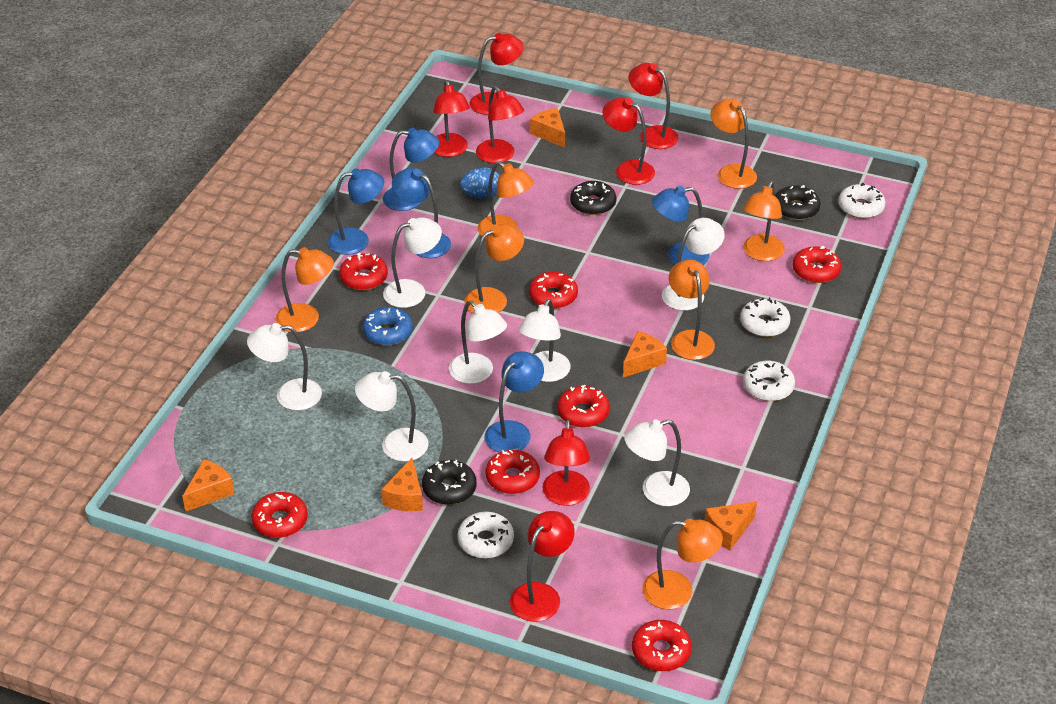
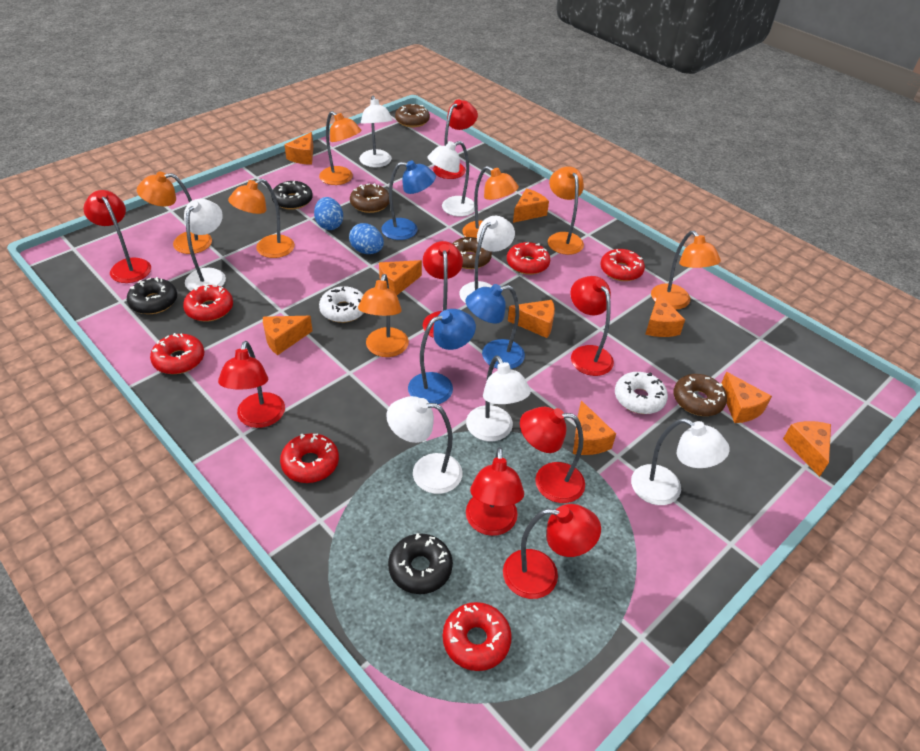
blue donut: [363,307,413,346] = 1 -> none = 0
blue egg: [460,167,499,199] = 1 -> [314,197,343,230] [349,223,384,254] = 2
blue lamp: [328,168,384,255] [383,128,439,211] [392,168,451,258] [485,351,544,452] [652,186,710,265] = 5 -> [381,160,436,240] [408,309,476,404] [466,284,525,369] = 3
brown donut: none = 0 -> [350,183,389,213] [395,104,430,127] [452,237,492,269] [674,374,727,416] = 4
orange cheese: [182,459,235,512] [381,458,423,511] [530,108,565,148] [623,331,667,377] [705,501,757,550] = 5 -> [263,316,313,355] [285,132,313,165] [379,260,422,295] [508,300,555,338] [513,188,549,223] [573,401,616,455] [645,293,685,337] [722,372,772,423] [783,421,831,477] = 9
red donut: [251,492,308,538] [339,253,388,290] [485,450,540,494] [529,271,578,309] [557,385,610,427] [632,620,692,671] [793,246,841,283] = 7 -> [150,333,204,374] [183,284,233,322] [280,433,339,483] [443,602,512,671] [507,242,550,275] [600,249,645,281] = 6
red lamp: [433,80,470,157] [469,33,524,115] [476,86,524,163] [510,511,575,622] [543,420,590,506] [602,97,655,185] [629,63,679,149] = 7 -> [83,190,151,283] [218,341,285,428] [423,241,463,338] [433,99,478,179] [466,447,524,536] [503,504,601,599] [520,407,585,503] [570,276,614,376] = 8
white donut: [457,512,514,558] [740,298,791,337] [743,360,795,401] [838,183,885,219] = 4 -> [319,286,364,323] [615,372,668,414] = 2

